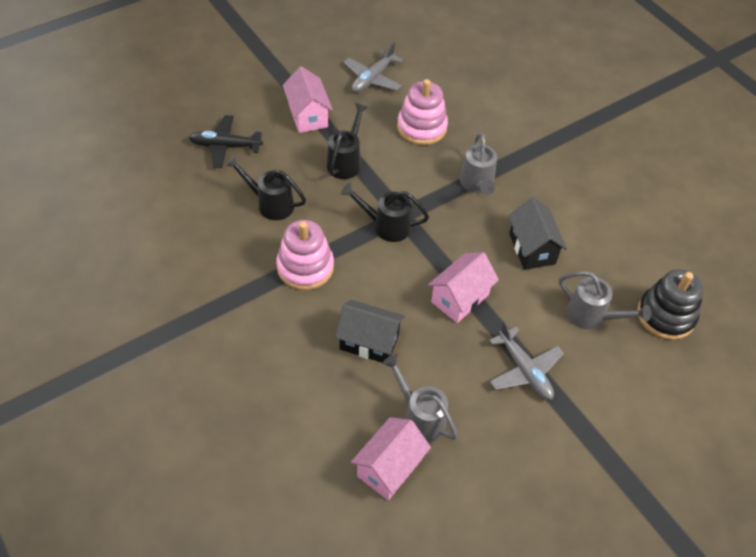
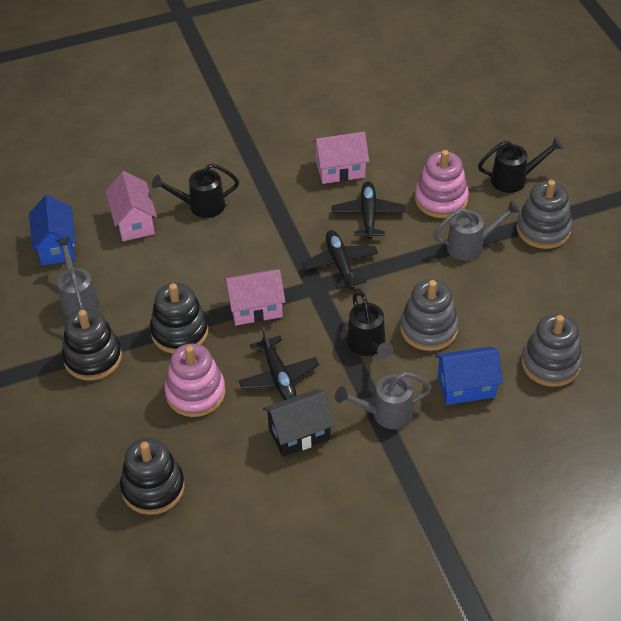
black house: [335,300,405,363] [508,197,567,270] = 2 -> [263,389,335,457] = 1
black plane: [188,115,263,168] = 1 -> [239,327,319,400] [302,230,378,289] [332,182,406,239] = 3
black stacking toy: [637,269,704,340] = 1 -> [62,308,122,381] [120,438,185,515] [150,283,209,354] = 3
blue house: none = 0 -> [29,194,76,265] [435,346,503,405] = 2
grey plane: [344,42,403,92] [489,321,564,400] = 2 -> none = 0
grey stacking toy: none = 0 -> [400,279,459,351] [516,180,572,249] [521,314,583,387] = 3

